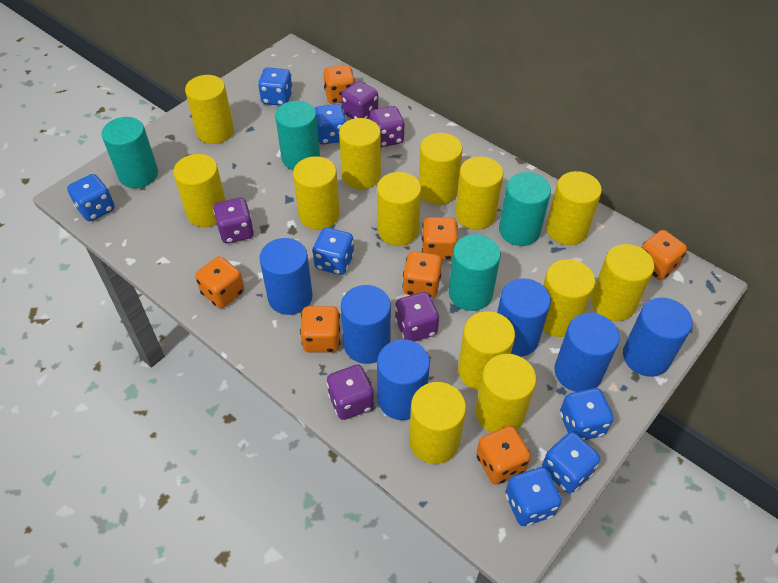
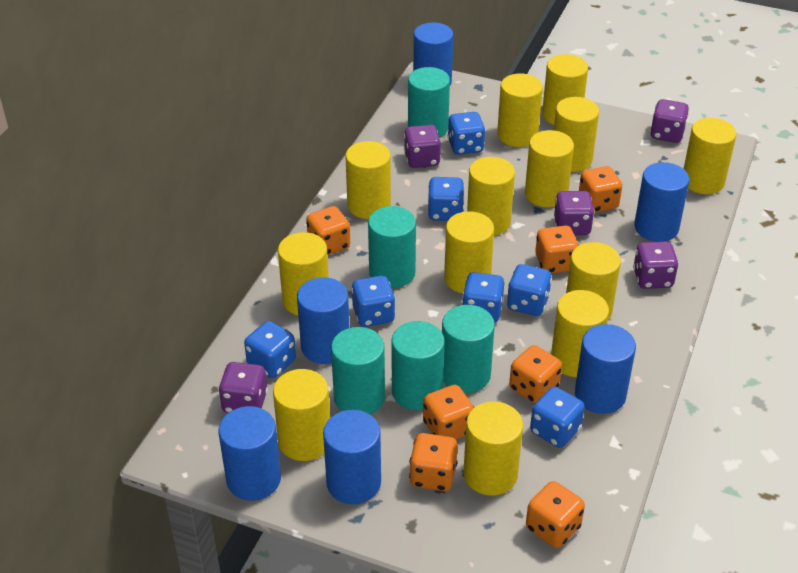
turquoise cylinder: [102,117,158,188] [275,101,320,170] [449,234,501,311] [499,172,551,246] = 4 -> [331,327,385,414] [368,206,416,288] [391,321,445,410] [408,67,450,138] [442,305,495,393] = 5

